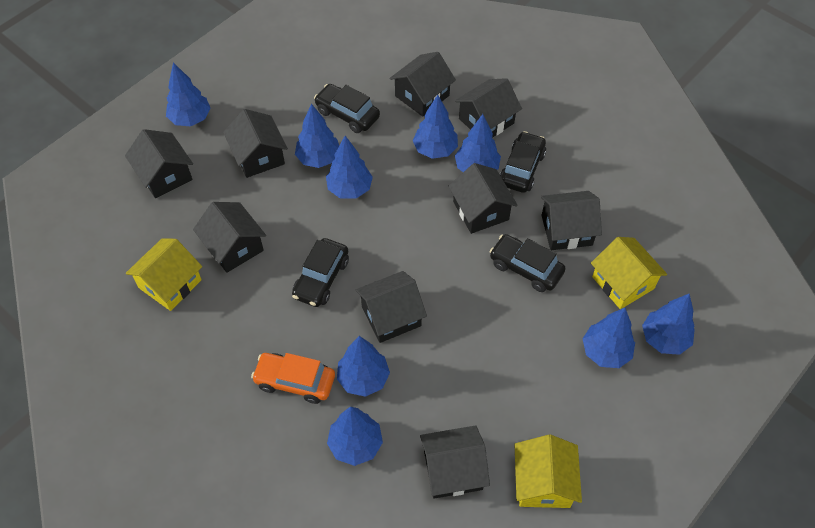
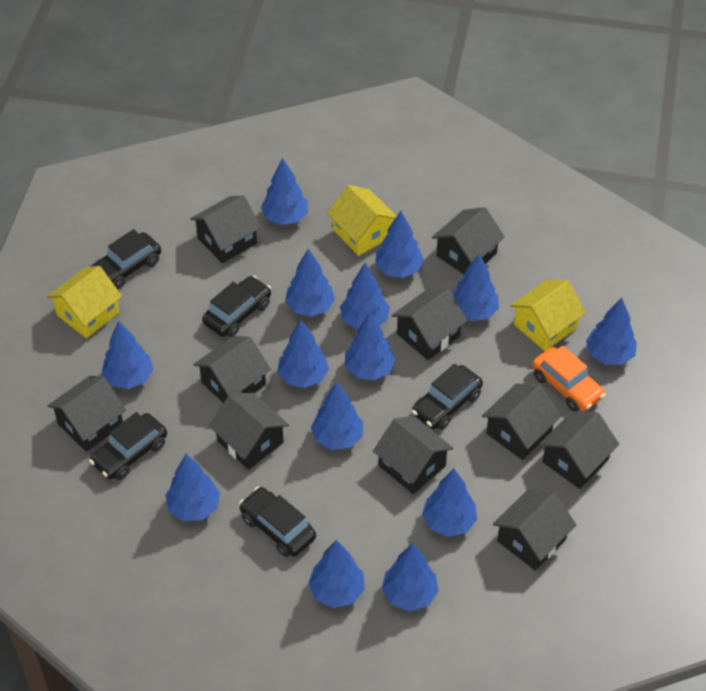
black car: [292,238,349,307] [314,84,380,133] [489,234,566,292] [500,131,546,193] = 4 -> [89,412,167,480] [90,229,161,290] [202,276,271,337] [239,487,316,557] [412,364,483,430] = 5
black house: [125,129,193,198] [193,202,266,273] [223,109,288,178] [356,271,427,343] [390,52,456,117] [420,425,490,499] [449,163,518,234] [455,78,522,138] [541,191,602,250] = 9 -> [48,376,126,452] [190,195,261,263] [193,336,271,403] [209,393,289,470] [373,416,454,494] [392,288,468,360] [432,207,505,274] [482,384,562,460] [493,489,576,570] [539,411,619,489] = 10
blue tree: [166,62,211,127] [295,104,339,168] [326,136,373,198] [327,406,383,466] [337,336,390,397] [413,95,458,159] [455,114,501,172] [582,308,635,368] [642,294,695,355] = 9 -> [102,321,153,389] [166,454,220,521] [261,158,308,225] [277,320,329,388] [285,249,335,317] [308,540,365,608] [311,382,363,450] [340,263,390,329] [345,313,396,380] [375,211,424,278] [382,543,438,611] [422,469,477,537] [453,254,499,321] [586,298,637,365] = 14

